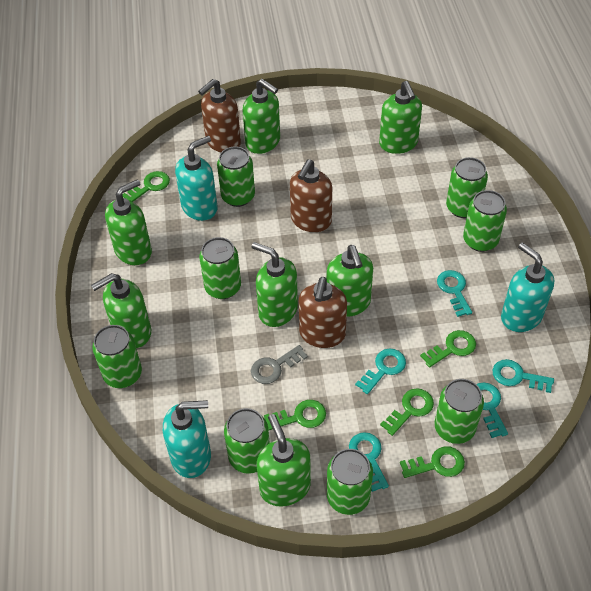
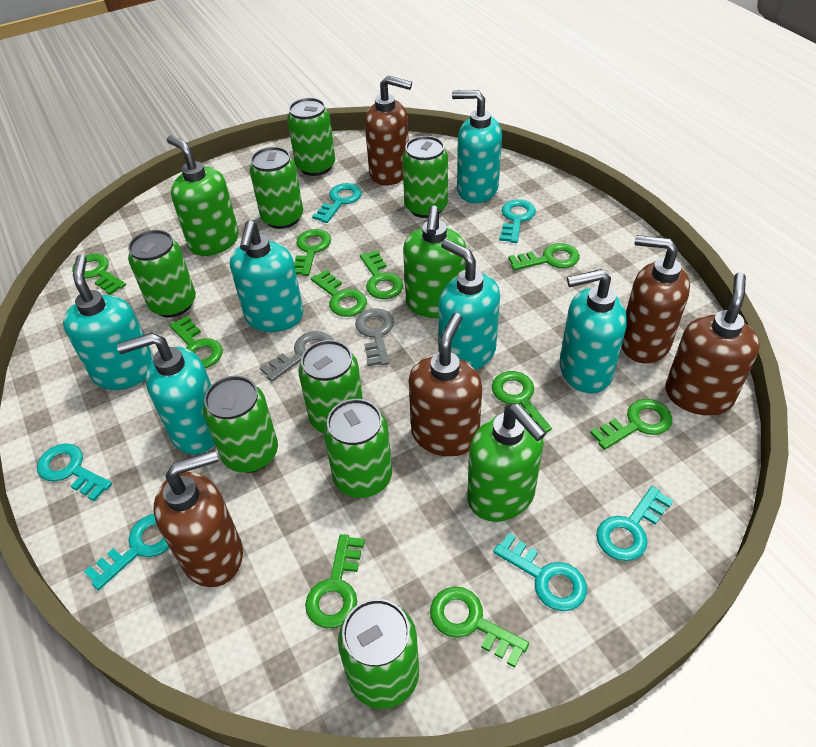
brown soap dispenser: [198,79,241,152] [290,159,332,232] [299,277,347,348] = 3 -> [154,450,243,587] [365,76,412,186] [408,313,482,457] [621,235,690,364] [665,272,760,416] = 5
green key: [122,171,170,202] [264,400,326,431] [380,388,434,436] [400,446,465,478] [420,330,476,368] = 5 -> [72,254,126,295] [169,316,223,368] [294,229,331,276] [305,534,365,628] [311,270,367,317] [360,250,403,299] [430,586,529,667] [492,371,552,433] [508,243,580,271] [590,399,673,450] = 10
green soap dispenser: [91,273,151,348] [105,179,152,265] [243,79,280,154] [252,242,298,327] [257,414,311,507] [326,245,373,317] [379,81,422,154] = 7 -> [167,135,239,256] [403,206,466,318] [467,404,546,522] = 3
grey key: [251,345,308,384] = 1 -> [260,331,332,382] [355,308,394,366] = 2
turquoise key: [349,432,389,492] [355,349,406,394] [437,270,472,317] [476,383,508,438] [493,359,554,393] = 5 -> [37,443,112,502] [84,514,169,590] [312,183,362,223] [493,533,587,611] [499,199,536,243] [596,486,674,561] = 6
turquoise soap dispenser: [163,400,211,478] [175,136,217,221] [501,242,554,332] = 3 -> [63,255,154,390] [117,333,215,455] [230,220,303,332] [438,239,500,370] [452,90,502,203] [560,269,627,393] = 6

